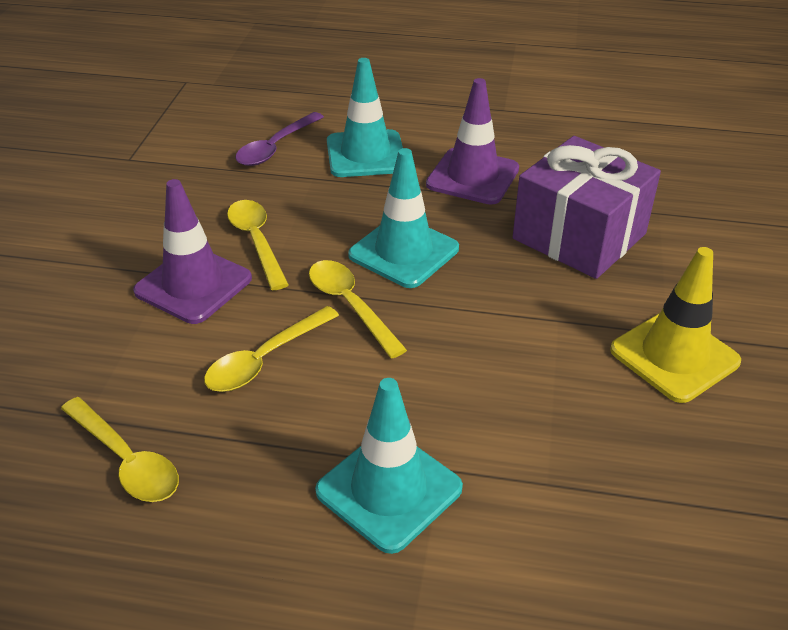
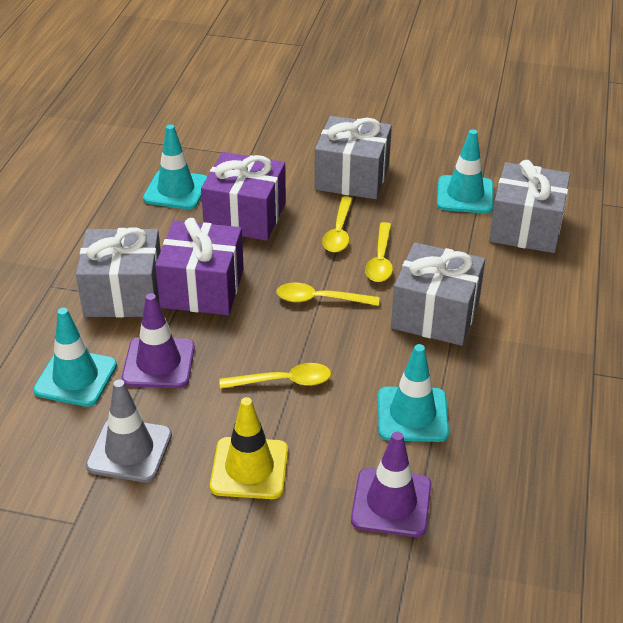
grey gift: none = 0 -> [76,228,161,318] [315,116,392,199] [391,242,485,346] [489,160,570,253] = 4
grey traffic cone: none = 0 -> [86,379,172,482] = 1
purple gift: [513,136,661,279] = 1 -> [155,218,244,315] [201,152,286,241] = 2
purple spoon: [235,112,324,166] = 1 -> none = 0
turquoise traffic cone: [315,378,463,554] [327,58,403,177] [348,148,459,288] = 3 -> [33,308,117,407] [143,125,207,209] [378,344,449,442] [437,129,493,213] = 4

